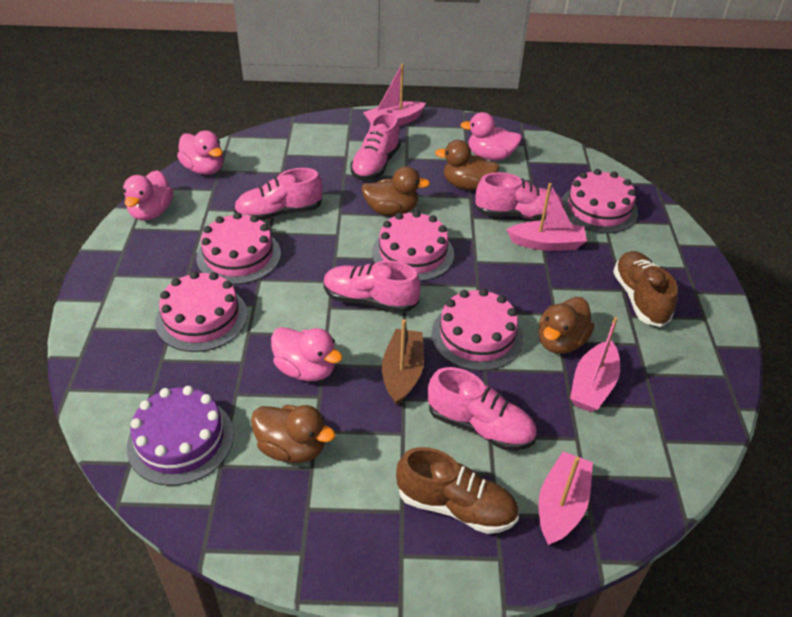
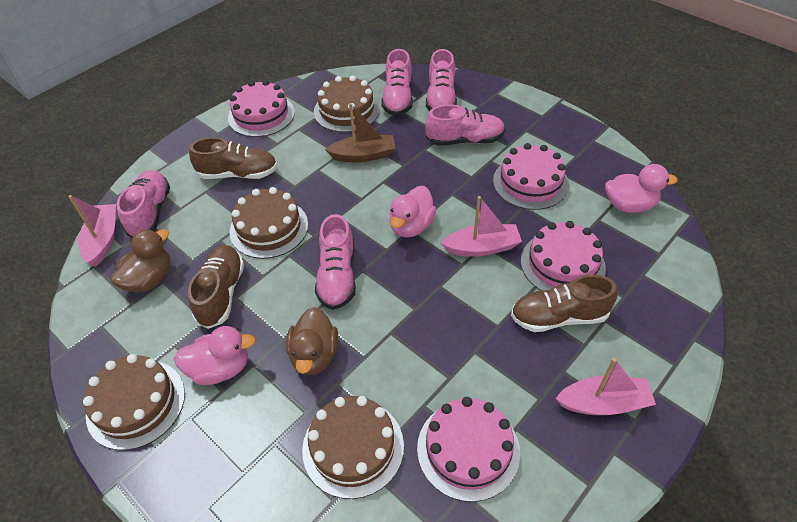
brown cake: none = 0 -> [83,354,185,450] [229,187,308,259] [302,396,404,499] [314,76,380,132] = 4
brown duck: [251,405,335,463] [361,166,430,216] [435,140,499,190] [538,297,594,354] = 4 -> [110,229,171,292] [286,307,338,375] = 2
brown shoe: [396,447,519,534] [613,251,678,327] = 2 -> [188,245,244,329] [189,137,277,179] [511,275,617,332] = 3
pink boat: [363,64,426,126] [506,183,587,251] [539,452,593,546] [570,317,620,412] = 4 -> [68,195,116,267] [441,196,522,257] [555,358,656,415] = 3
pink cake: [155,271,248,352] [196,212,281,285] [372,211,454,282] [431,288,523,371] [562,169,638,234] = 5 -> [228,80,295,137] [417,397,520,502] [493,143,569,210] [521,221,606,291] = 4
pink duck: [123,170,173,220] [177,130,223,175] [271,327,343,381] [460,112,522,160] = 4 -> [174,326,256,385] [389,186,437,237] [605,164,678,213] = 3
purple cake: [127,386,234,486] = 1 -> none = 0

